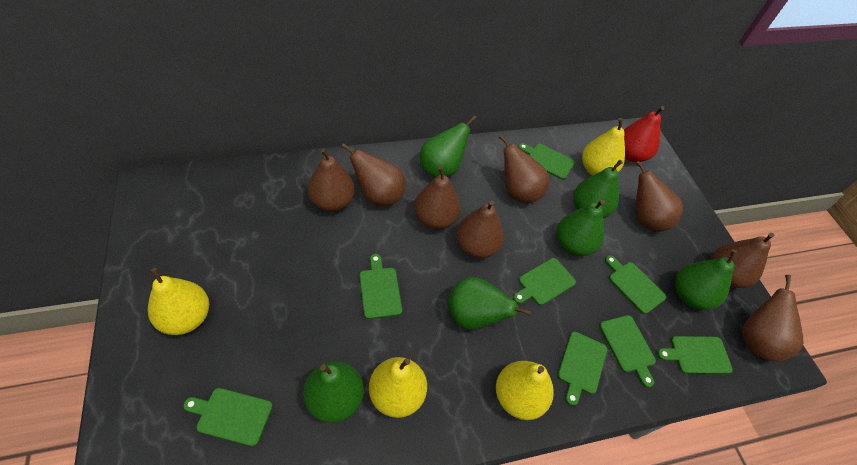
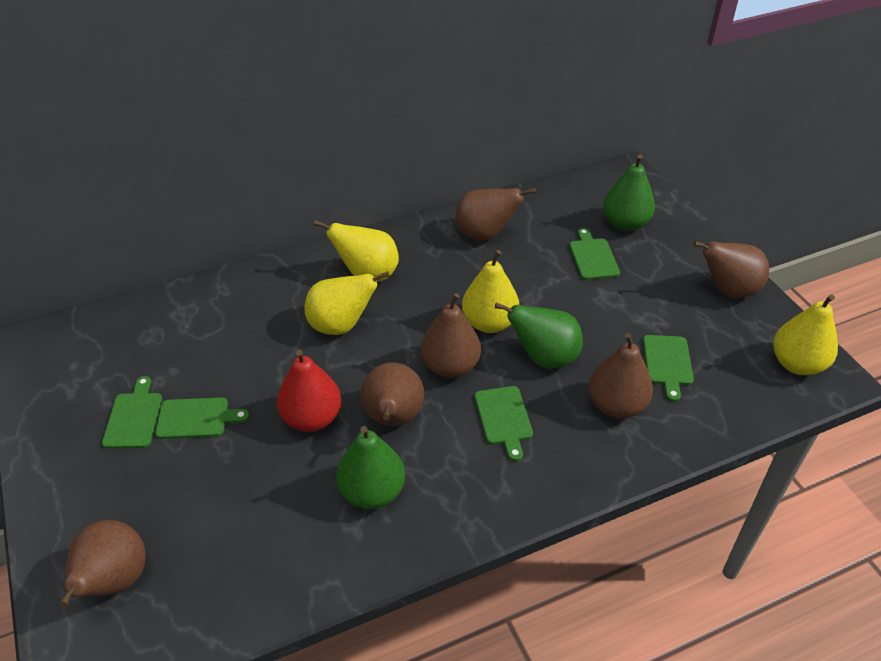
brown pear: [308,149,355,212] [341,143,405,206] [414,166,460,229] [456,201,504,258] [499,135,549,204] [635,161,683,232] [711,233,774,288] [742,275,803,362] = 8 -> [60,520,146,607] [360,363,424,426] [421,293,481,378] [455,188,536,241] [589,333,653,418] [693,241,769,298] = 6
green cutting board: [183,388,273,446] [359,254,402,319] [513,258,576,306] [518,143,575,179] [557,332,607,406] [600,315,656,388] [605,255,666,314] [657,336,733,374] = 8 -> [102,376,162,449] [155,397,249,439] [475,386,533,461] [569,228,620,280] [643,335,694,402] = 5
green pear: [303,361,364,423] [420,115,477,178] [448,277,532,330] [557,200,605,256] [574,160,623,218] [675,250,738,310] = 6 -> [336,426,405,509] [495,303,583,368] [603,155,655,231] = 3

